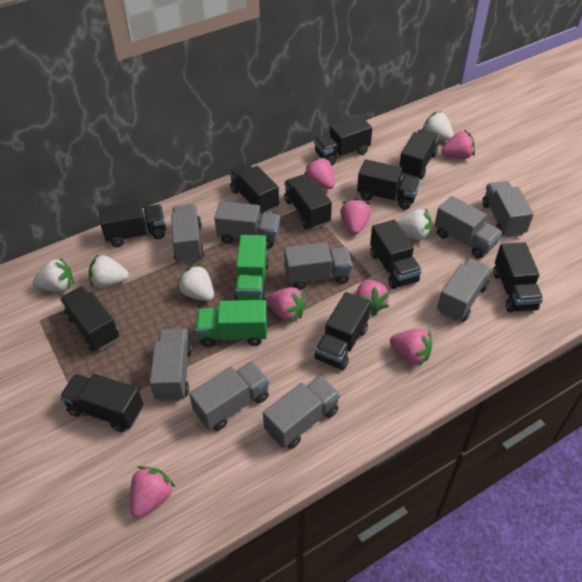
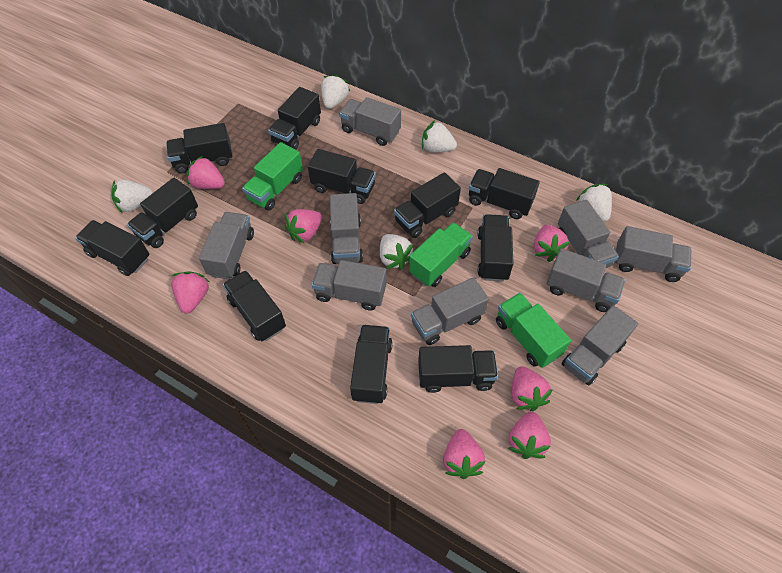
green truck: [196,300,267,347] [234,235,269,300] = 2 -> [242,142,303,210] [409,222,473,287] [496,293,571,368] = 3

